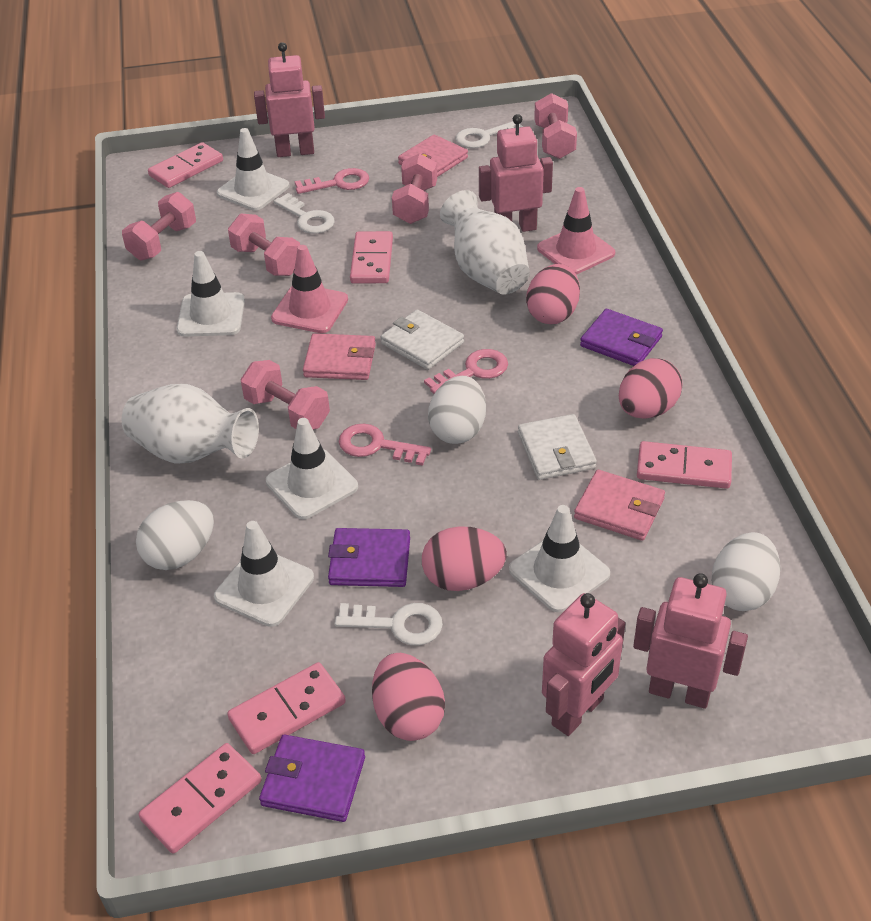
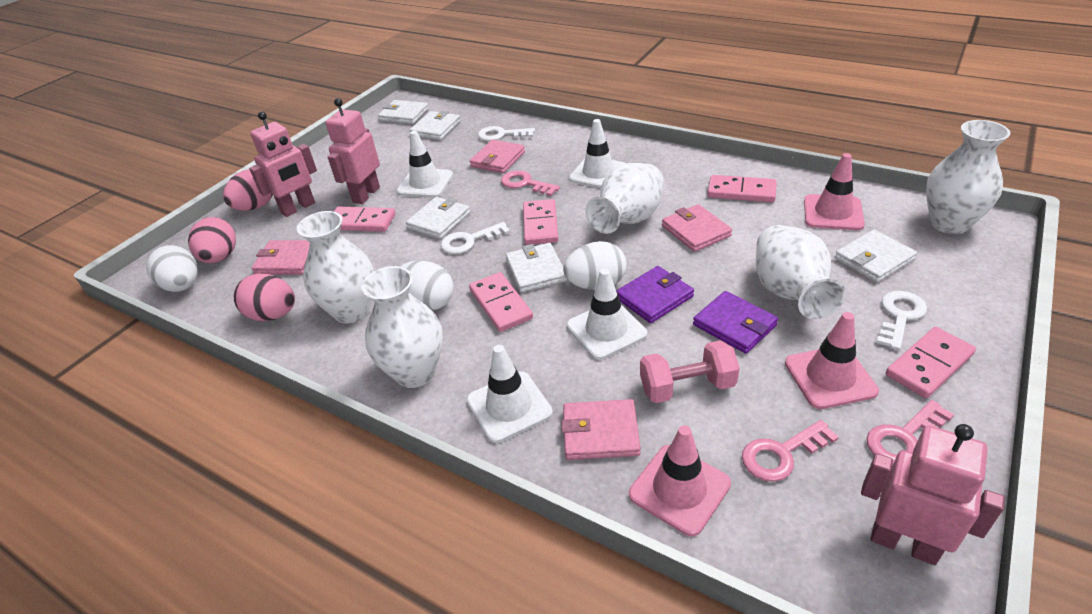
pink dumbbell: [122,192,196,261] [228,214,300,276] [240,360,330,430] [392,153,437,224] [534,93,577,159] = 5 -> [640,340,740,403] = 1
pink egg: [372,653,445,741] [422,526,507,591] [526,264,580,324] [619,358,683,419] = 4 -> [188,217,236,263] [223,169,273,211] [234,273,295,321] = 3
pink robot: [254,42,325,157] [479,114,553,232] [542,593,625,736] [633,573,748,709] = 4 -> [249,111,317,217] [325,98,380,204] [861,424,1005,565] = 3
pink traffic cone: [271,245,348,333] [537,187,615,274] = 2 -> [629,425,731,536] [785,312,879,409] [804,153,865,230] = 3
pink wallet: [303,333,376,380] [398,135,468,177] [574,470,665,541] = 3 -> [252,240,310,275] [470,140,525,173] [561,399,641,460] [662,204,732,252] = 4
purple wallet: [259,735,365,822] [328,528,410,587] [580,309,663,366] = 3 -> [616,266,694,323] [693,291,778,354] = 2
white traffic cone: [177,251,245,337] [214,521,314,627] [217,128,290,211] [266,418,358,519] [509,505,610,612] = 5 -> [396,131,453,198] [467,345,553,443] [567,269,647,360] [569,119,626,188] = 4
white vase: [122,384,259,464] [440,190,530,295] = 2 -> [297,211,374,324] [362,266,443,388] [585,163,664,234] [756,225,845,319] [926,120,1011,234] = 5
white wallet: [381,310,464,370] [518,414,597,480] = 2 -> [378,100,429,124] [406,197,470,239] [409,111,461,140] [506,243,567,293] [835,230,917,282] = 5

